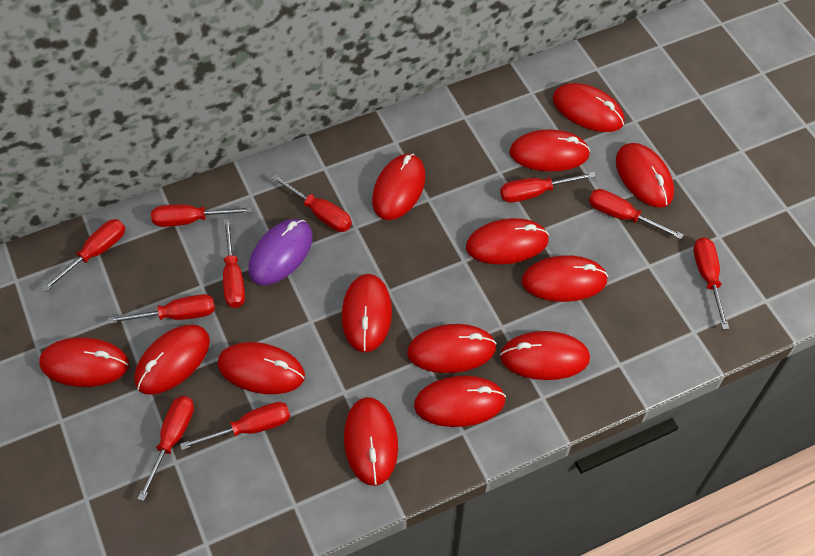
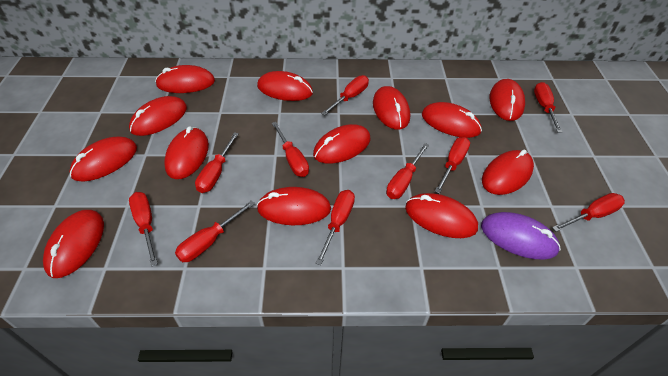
red mouse: [39,337,129,387] [134,325,210,395] [218,342,305,394] [342,274,392,353] [344,397,398,486] [372,154,426,220] [407,324,497,373] [414,376,506,427] [466,218,549,264] [500,331,590,380] [509,129,590,172] [522,255,608,302] [553,83,625,132] [616,143,674,208] = 14 -> [43,210,104,278] [69,137,137,182] [129,96,187,136] [155,65,215,93] [164,126,209,179] [257,71,313,101] [257,187,331,225] [313,124,370,164] [373,86,410,130] [405,193,478,238] [422,102,482,138] [482,150,534,195] [490,79,525,121] = 13

